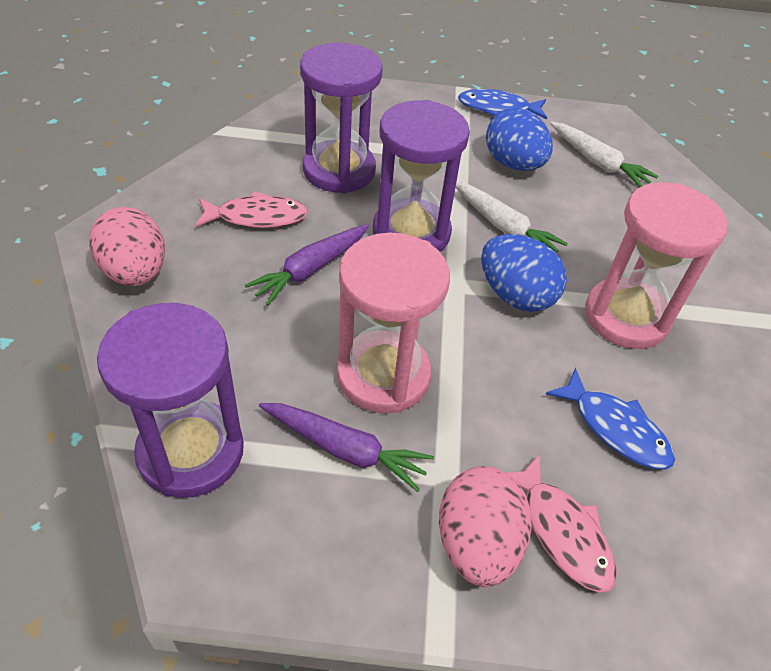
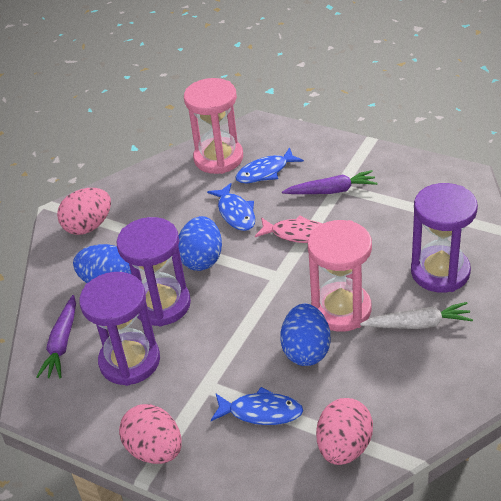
blue egg: [481,234,567,312] [486,108,553,171] = 2 -> [73,244,131,283] [178,216,222,271] [280,304,331,366] = 3
blue fish: [458,89,547,119] [546,368,675,469] = 2 -> [207,183,255,231] [211,387,303,425] [235,147,304,184] = 3
pink egg: [89,207,165,286] [439,466,532,587] = 2 -> [57,188,111,235] [119,404,182,464] [316,398,373,465] = 3
pink fish: [195,191,308,228] [506,454,617,593] = 2 -> [255,215,322,243] = 1
white carrot: [455,181,568,253] [550,122,658,187] = 2 -> [360,302,473,329] = 1

